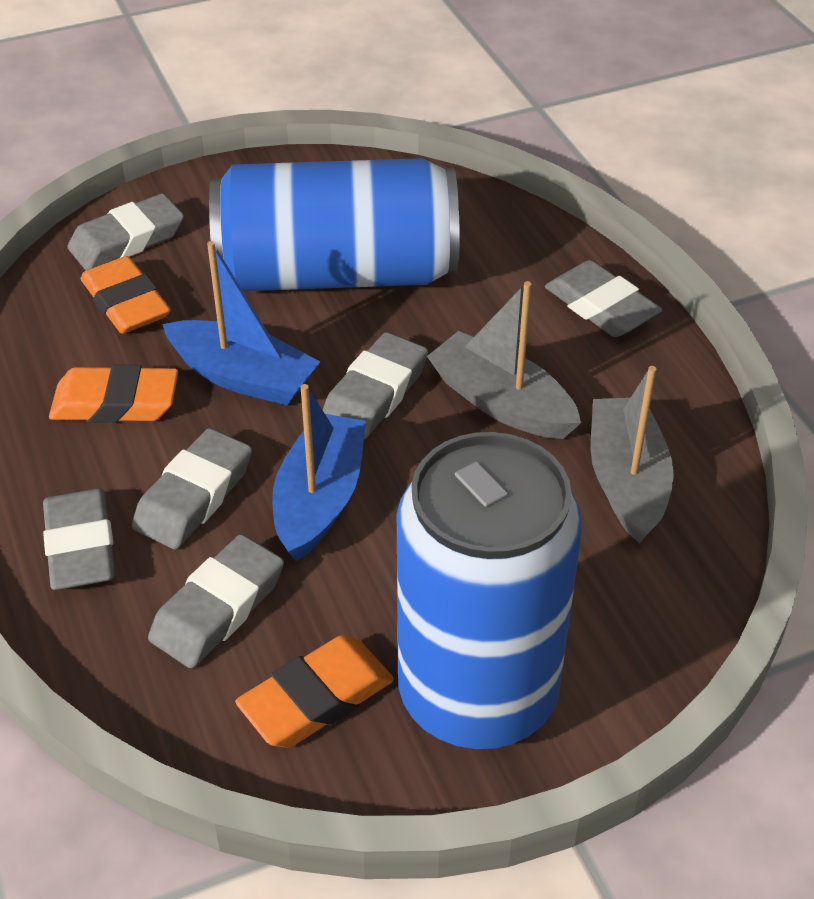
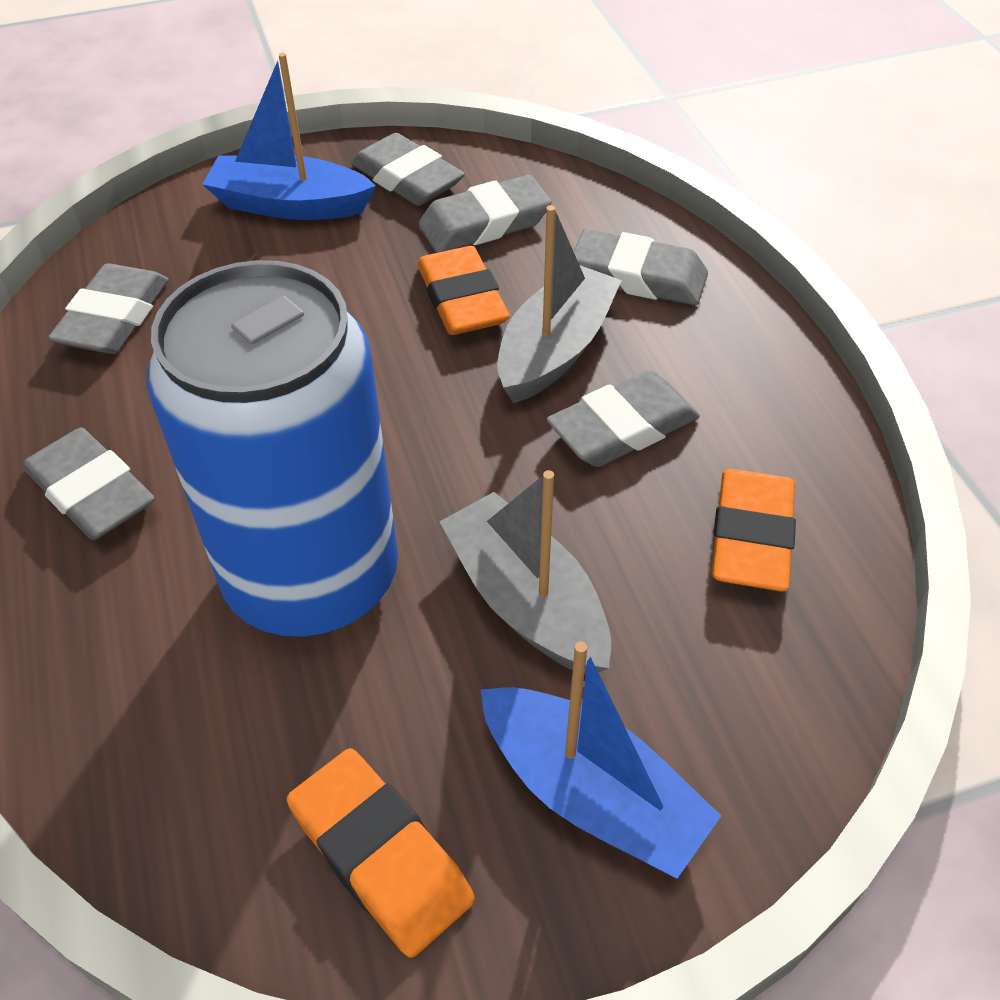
blue can: [209,158,460,291] [397,432,583,749] = 2 -> [147,260,398,637] = 1

